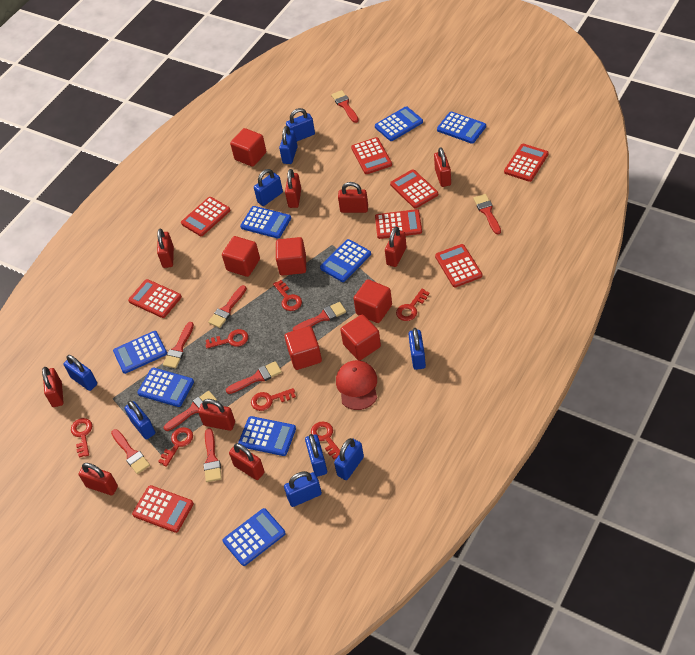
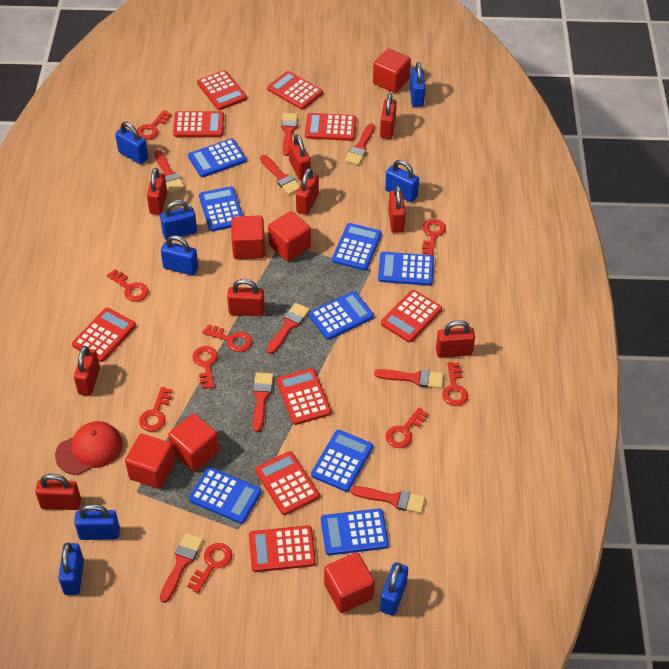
blue padlock: [64,355,97,391] [124,400,155,439] [254,169,283,206] [279,126,298,164] [284,471,322,507] [286,108,315,141] [305,434,327,477] [334,438,364,480] [409,328,426,370] = 9 -> [58,543,84,595] [74,504,120,540] [115,122,148,164] [160,200,197,240] [161,235,198,276] [380,562,408,616] [385,160,419,202] [410,62,425,107] = 8
red calculator: [128,279,182,318] [132,485,194,533] [181,197,230,236] [351,137,392,174] [375,209,422,239] [390,169,438,208] [435,244,482,288] [504,144,549,182] = 8 -> [72,308,136,362] [173,111,224,137] [197,70,247,110] [249,525,316,572] [255,451,319,515] [267,71,323,110] [276,368,331,425] [305,113,356,141] [381,290,442,343] = 9
red key: [71,418,92,458] [158,427,193,467] [205,329,248,349] [251,388,296,411] [273,280,302,311] [311,422,340,460] [396,289,430,321] = 7 -> [107,269,149,302] [137,110,172,140] [139,387,172,432] [187,543,232,593] [192,346,218,389] [202,324,252,352] [386,407,428,448] [422,219,446,256] [442,362,468,406] = 9

